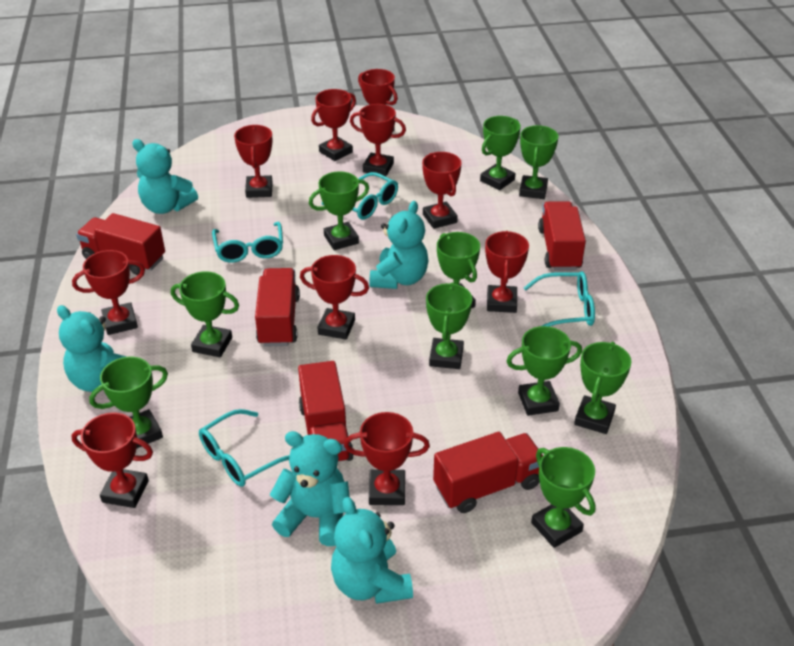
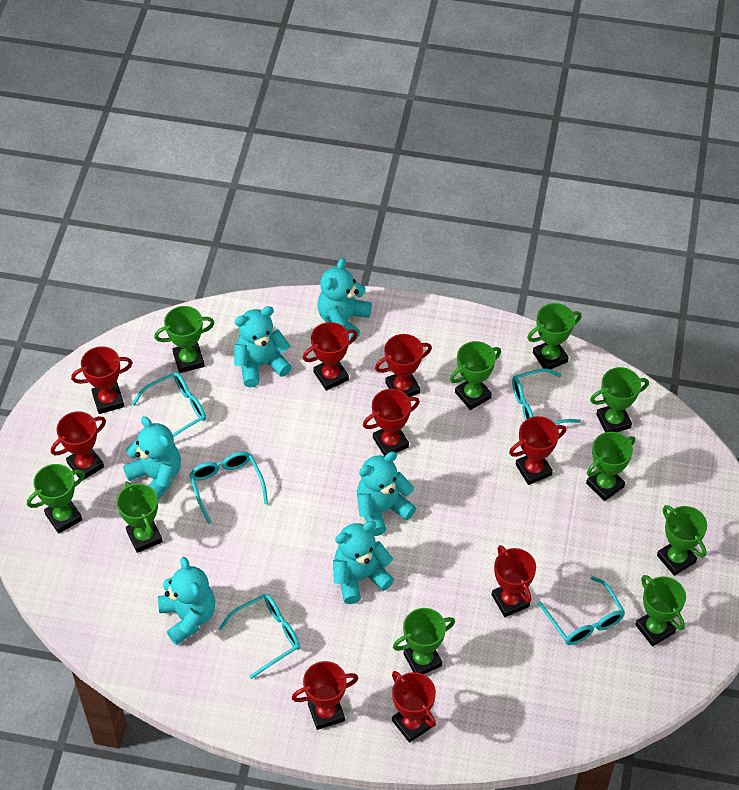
red trophy: [71,412,153,508] [72,250,145,335] [234,125,273,198] [300,255,369,340] [311,89,356,161] [344,412,430,505] [350,104,406,176] [358,69,398,131] [422,152,462,229] [485,231,529,313] = 10 -> [51,411,106,481] [71,346,133,414] [292,661,359,730] [303,322,358,391] [363,389,420,456] [375,334,432,397] [392,671,436,743] [492,545,536,617] [509,416,566,485] = 9
red truck: [76,213,165,275] [255,268,300,346] [298,361,353,462] [433,432,543,513] [538,201,586,270] = 5 -> none = 0
turquoise glasses: [199,409,290,487] [212,222,283,263] [322,172,398,220] [524,271,595,327] = 4 -> [132,372,206,437] [189,452,268,524] [219,594,300,679] [512,368,581,424] [538,576,625,645] = 5
turquoise teddy bear: [57,305,126,392] [132,139,198,214] [270,431,350,546] [331,497,413,604] [369,201,428,289] = 5 -> [123,416,181,500] [158,557,216,645] [234,306,292,387] [318,258,372,340] [333,521,394,604] [357,451,416,536] = 6

